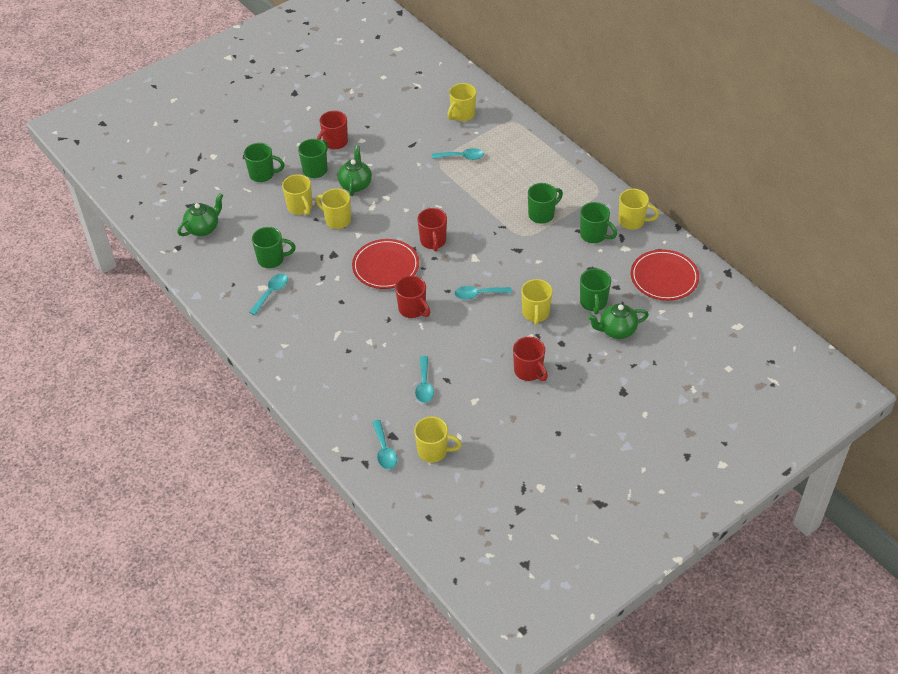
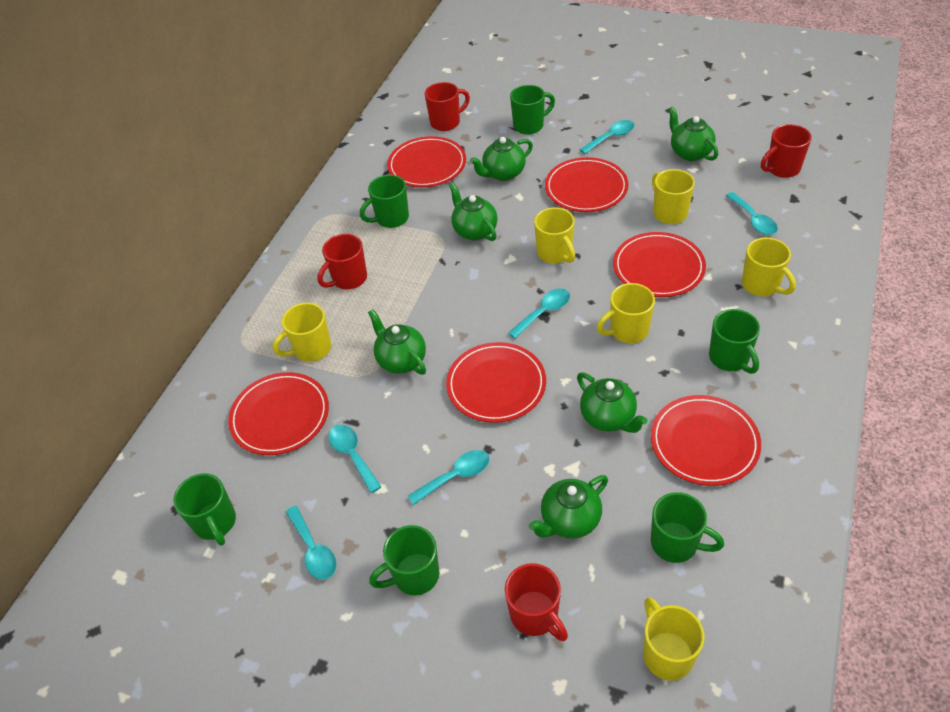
green teapot: [178,193,223,236] [338,146,372,196] [588,303,649,339] = 3 -> [368,309,426,375] [449,183,497,241] [470,137,533,181] [529,475,608,539] [577,372,647,433] [668,106,718,161] = 6
red plate: [352,239,419,289] [631,249,699,301] = 2 -> [228,372,329,455] [387,136,466,187] [446,342,546,423] [545,157,629,212] [613,232,706,297] [651,395,761,486] = 6
turquoise spoon: [249,273,288,315] [372,420,397,469] [415,356,434,403] [432,148,484,160] [454,286,512,300] = 5 -> [286,506,337,579] [329,425,381,493] [408,450,489,505] [508,288,570,339] [579,120,634,154] [726,192,778,235] = 6

